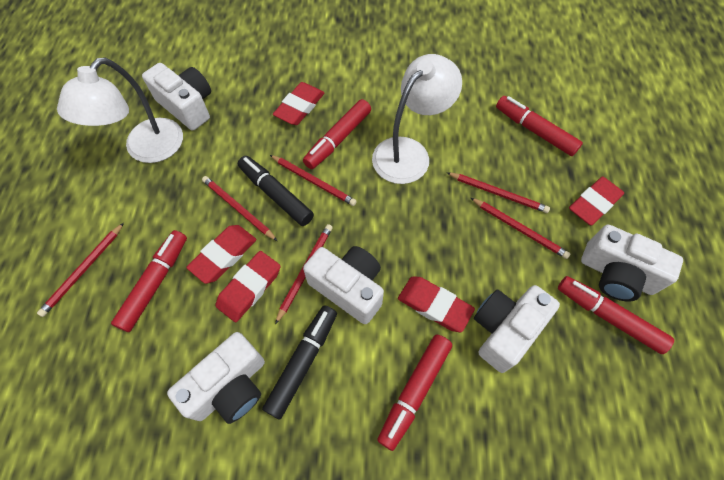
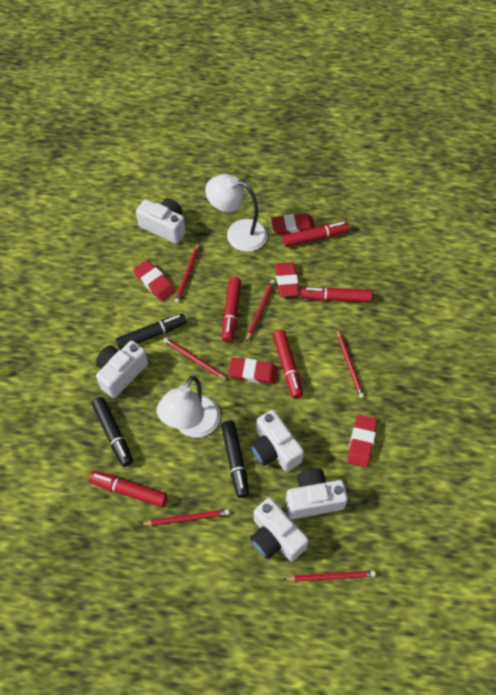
black marker: [238,156,314,226] [262,305,337,420] = 2 -> [92,397,133,467] [116,314,187,350] [221,421,249,498] = 3

